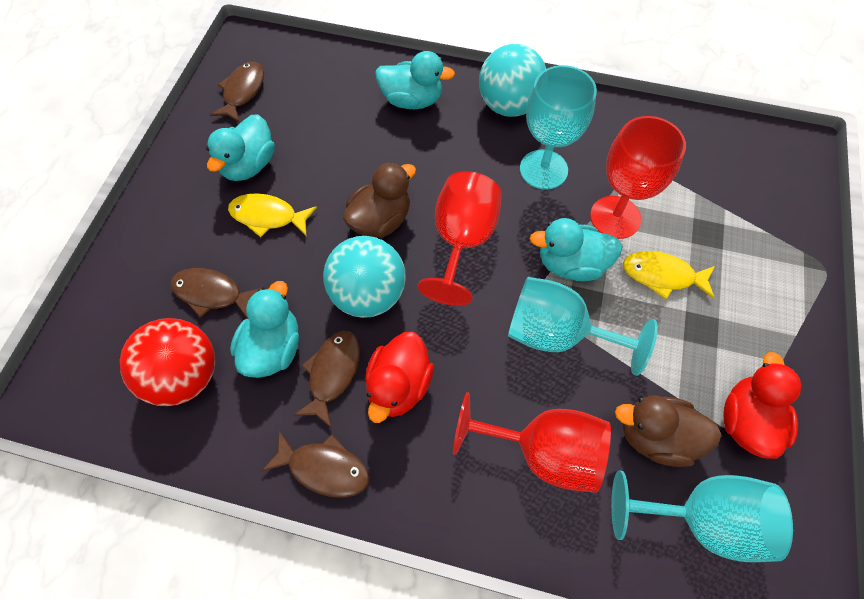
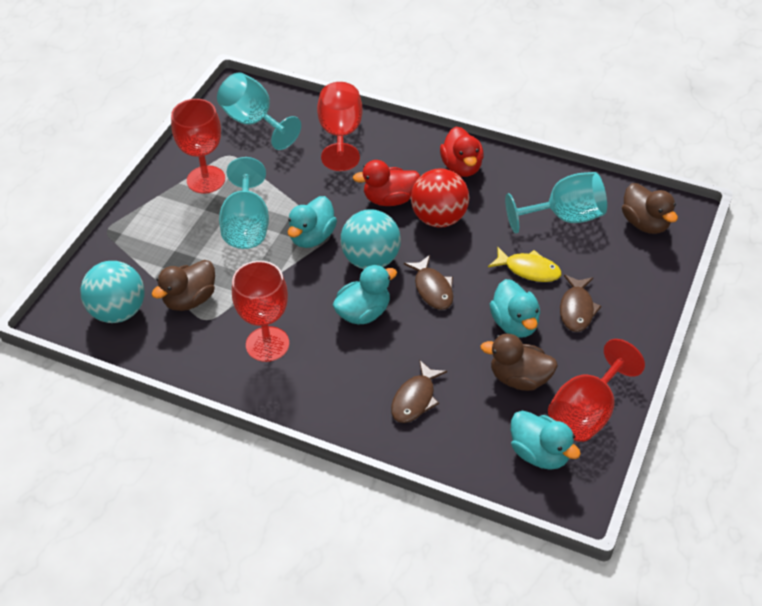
brown duck: [343,162,416,238] [615,395,722,467] = 2 -> [152,260,215,311] [480,333,558,391] [622,183,678,234] = 3
brown fish: [170,268,264,319] [210,62,264,123] [262,431,369,498] [293,331,360,428] = 4 -> [391,360,447,423] [404,255,453,310] [560,275,602,332] = 3
red goblet: [418,171,502,306] [453,392,611,493] [590,116,686,239] = 3 -> [171,99,225,194] [232,261,289,362] [317,82,363,171] [548,339,645,442] = 4
yellow fish: [228,193,317,237] [623,251,715,299] = 2 -> [488,247,562,282] = 1

